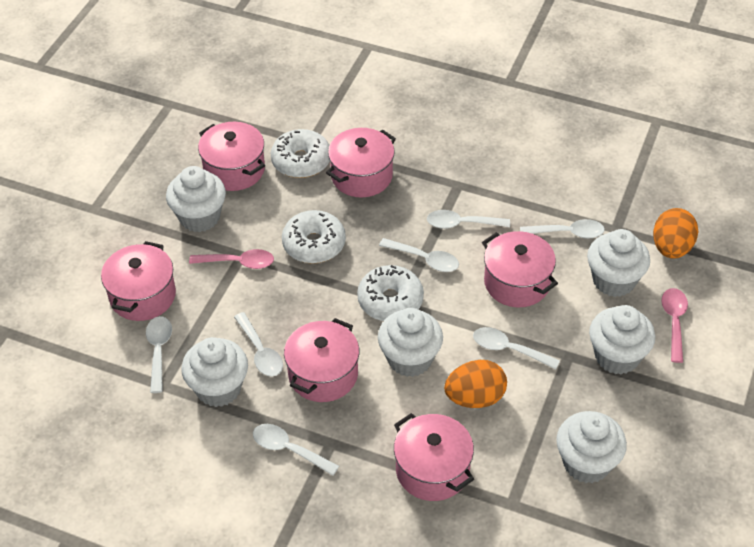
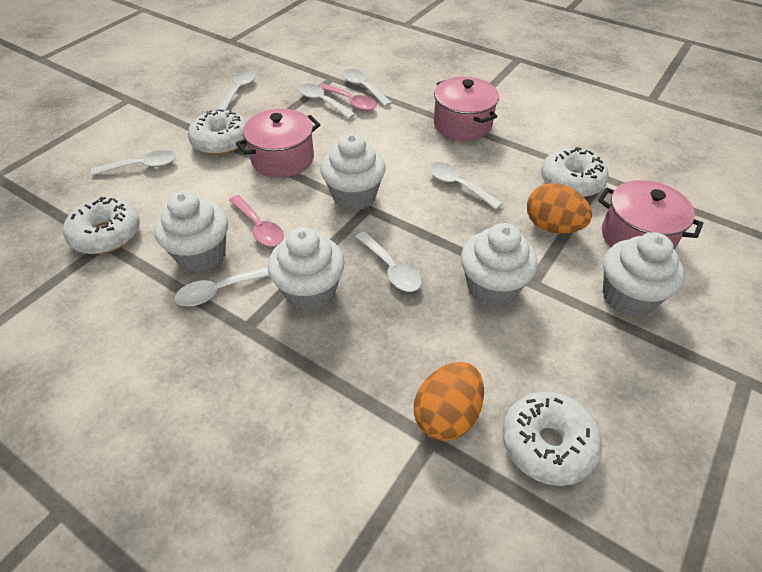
pink pot: [101,241,176,321] [198,122,265,191] [284,318,359,402] [326,128,396,197] [394,413,474,501] [482,231,558,307] = 6 -> [236,109,321,178] [434,77,499,141] [598,180,703,250] = 3
white cupcake: [166,166,226,232] [181,337,248,407] [378,308,443,377] [556,411,627,483] [587,229,650,297] [589,305,655,374] = 6 -> [154,191,228,273] [268,227,345,312] [320,133,385,211] [461,223,538,307] [603,232,685,317] = 5
white donut: [271,129,330,178] [282,210,346,264] [357,265,424,321] = 3 -> [63,197,140,254] [188,109,247,155] [503,392,602,486] [541,147,609,197] = 4

